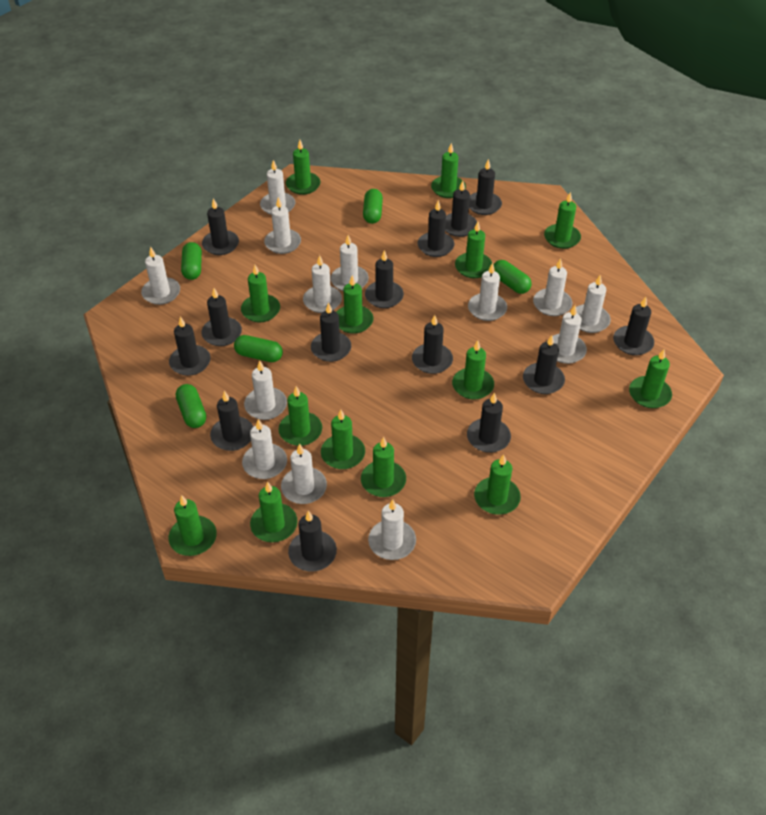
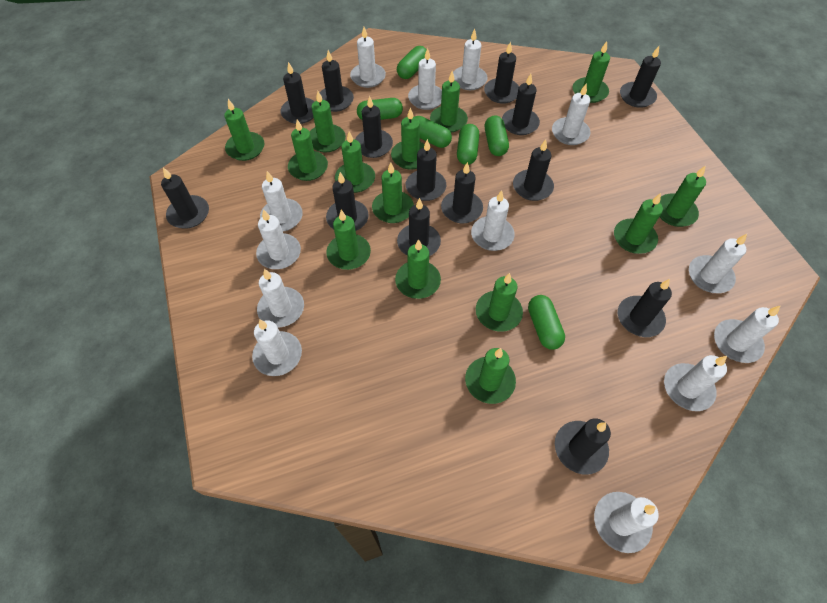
green capsule: [176,384,206,428] [181,242,202,280] [234,335,283,362] [363,189,383,224] [493,260,532,294] = 5 -> [357,98,403,120] [397,46,427,79] [415,116,452,148] [457,124,479,165] [485,115,509,156] [528,295,565,350] = 6

